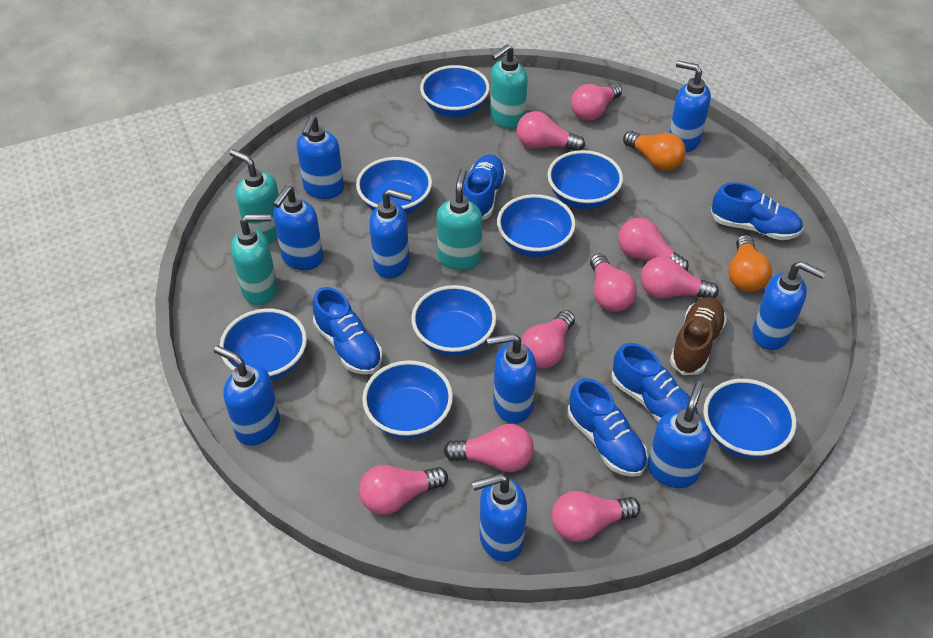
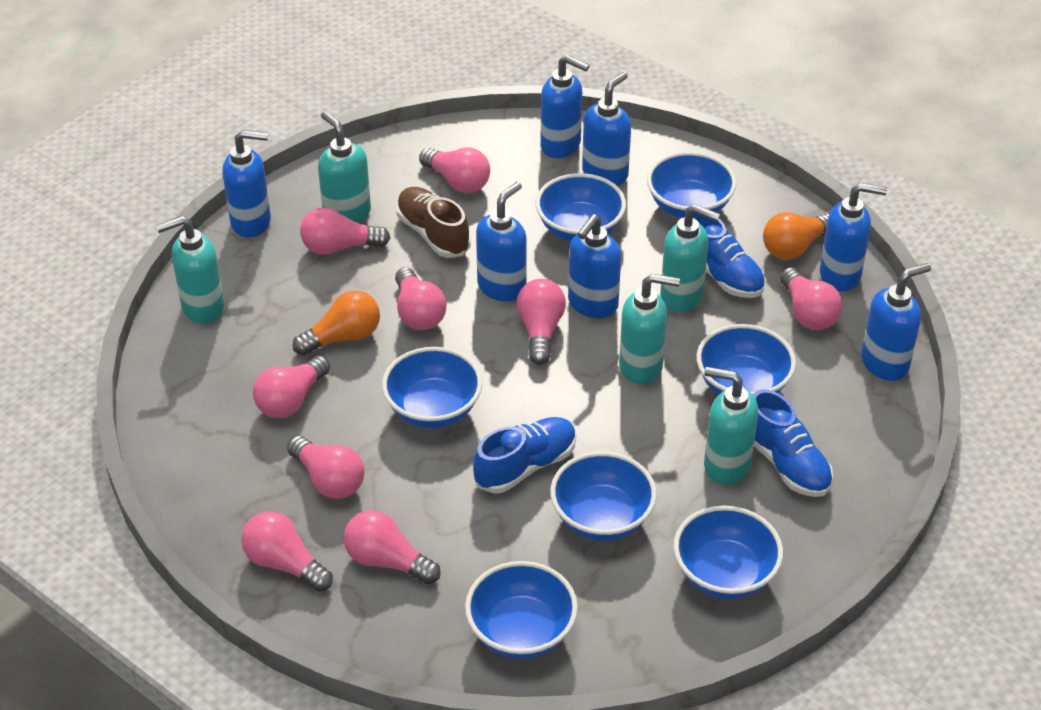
blue bowl: [220,308,307,381] [356,157,432,215] [362,360,453,439] [411,285,496,356] [420,65,490,117] [497,194,576,257] [547,150,623,209] [703,379,796,458] = 8 -> [382,347,483,428] [465,561,578,659] [536,173,626,241] [550,452,657,541] [647,152,737,218] [673,506,783,599] [696,324,796,395] = 7
blue shoe: [313,287,382,375] [463,154,506,220] [567,378,648,477] [611,343,698,422] [711,183,803,240] = 5 -> [473,417,576,493] [683,213,765,298] [753,389,833,497] = 3
blue soap dispenser: [214,345,280,446] [273,185,323,270] [297,115,344,199] [369,189,413,279] [472,473,527,562] [487,333,537,424] [647,381,711,488] [669,61,711,152] [752,261,826,350] = 9 -> [223,130,271,237] [476,182,527,301] [541,55,590,158] [568,214,621,318] [582,72,631,186] [820,183,887,291] [861,263,931,381] = 7
turquoise soap dispenser: [230,149,279,244] [231,214,278,305] [437,168,482,270] [490,44,528,129] = 4 -> [156,216,224,324] [318,111,371,223] [619,274,680,384] [660,204,720,312] [704,367,758,485] = 5

